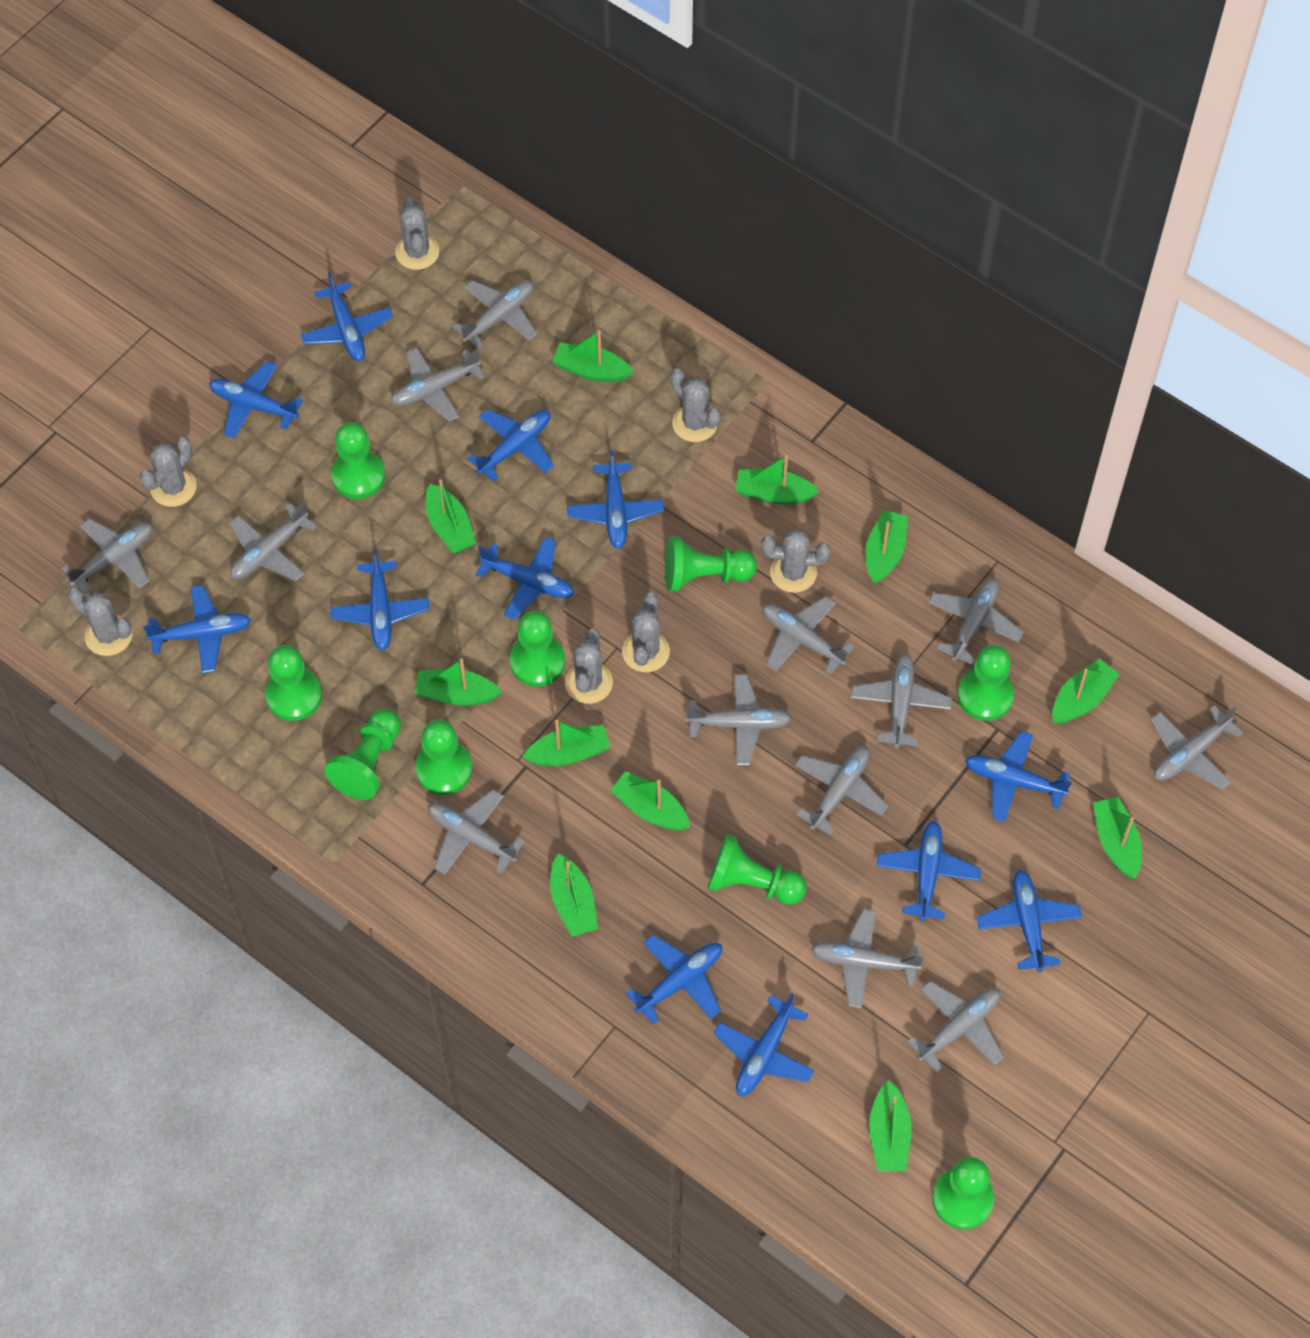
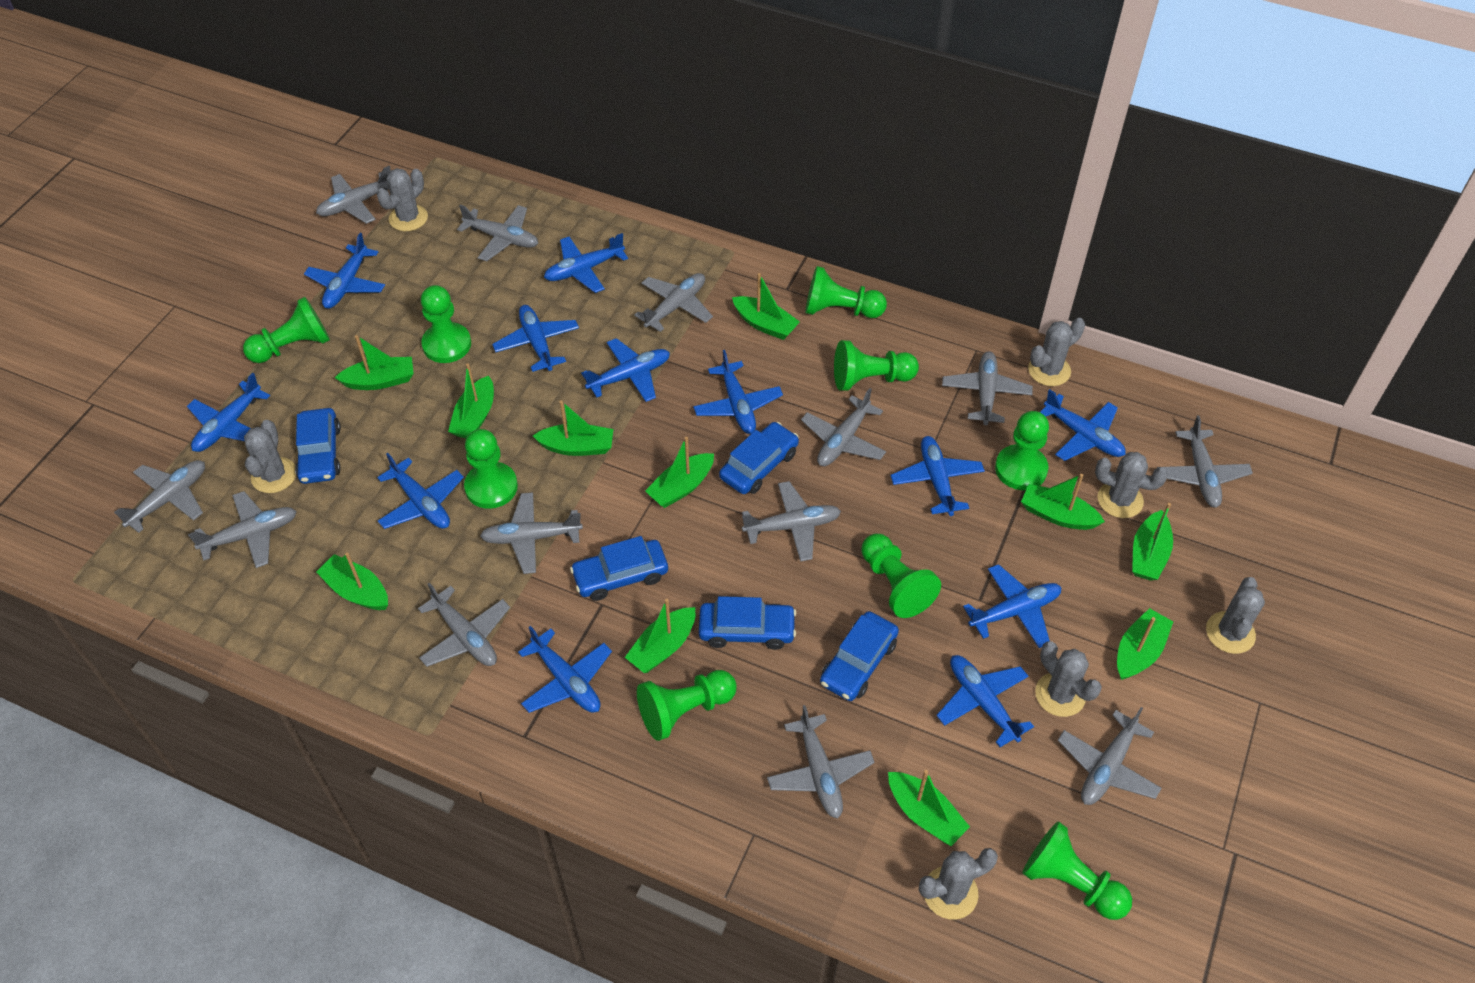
blue car: none = 0 -> [295,408,341,484] [570,536,668,601] [699,596,796,650] [719,422,799,494] [820,611,899,701] = 5

